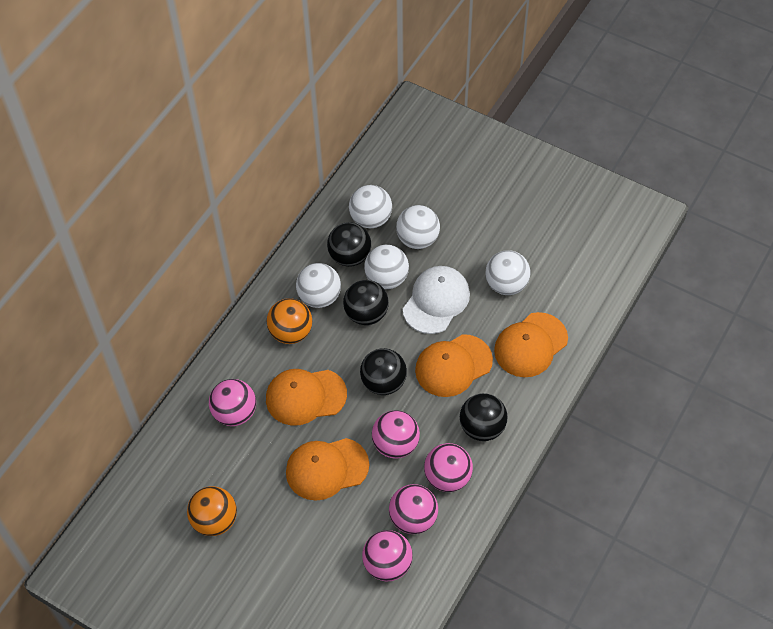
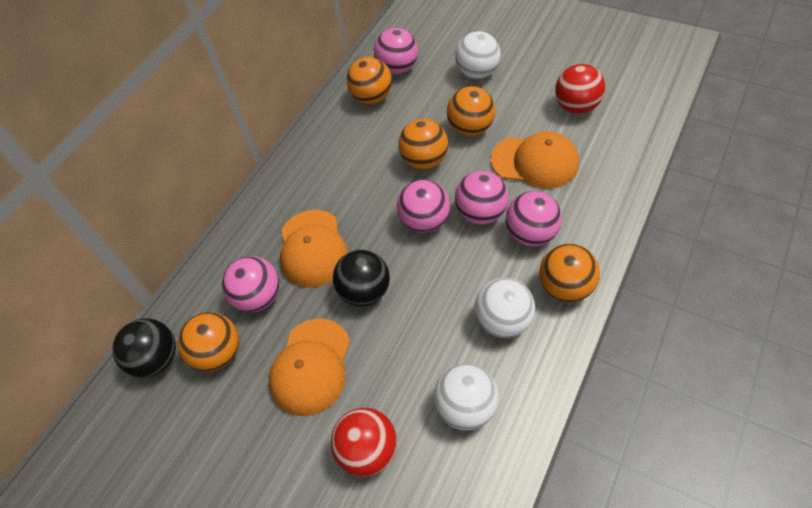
black ball: [327,222,371,267] [343,280,389,325] [360,348,407,395] [460,393,507,441] = 4 -> [112,319,176,378] [333,250,390,307] = 2
orange ball: [187,486,237,536] [267,298,312,344] = 2 -> [177,312,239,372] [347,57,392,104] [399,119,448,169] [447,86,495,136] [539,244,600,302] = 5
orange cap: [266,369,347,426] [286,438,369,501] [415,334,493,397] [494,312,568,377] = 4 -> [269,319,350,416] [280,210,348,287] [491,131,579,189] = 3
red ball: none = 0 -> [331,408,397,477] [555,64,605,114] = 2
white ball: [296,263,341,308] [349,185,392,228] [364,245,409,289] [396,205,440,249] [486,250,530,295] = 5 -> [434,364,498,430] [455,31,501,79] [475,278,535,338] = 3
white cap: [403,266,470,334] = 1 -> none = 0

